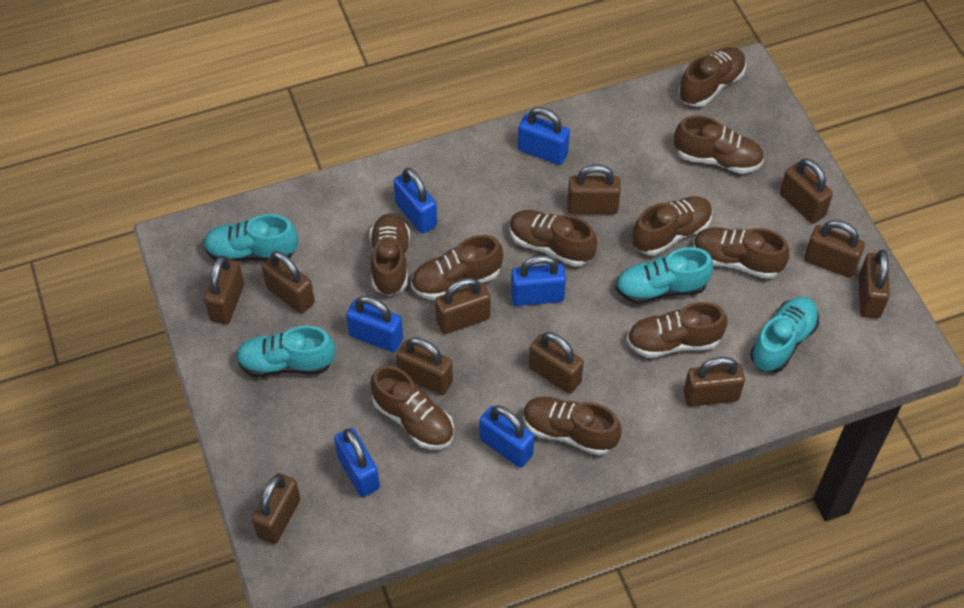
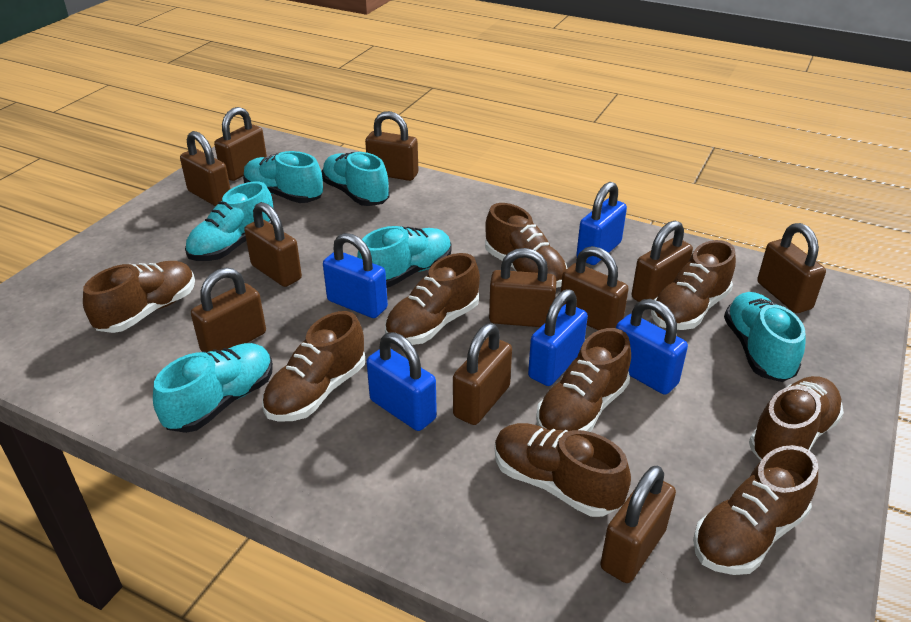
blue padlock: [334,428,380,497] [346,296,403,352] [394,168,437,234] [479,406,534,468] [511,255,566,306] [518,107,570,165] = 6 -> [323,233,388,318] [366,332,437,431] [528,289,588,386] [576,182,627,265] [616,299,688,395] = 5
brown shoe: [369,213,410,296] [370,365,454,450] [411,235,503,300] [509,210,597,267] [523,397,622,455] [627,302,727,358] [632,196,713,255] [674,115,764,174] [679,47,746,107] [693,227,789,279] = 10 -> [83,261,195,333] [262,311,365,422] [385,253,480,345] [485,203,568,288] [495,423,631,517] [536,328,631,432] [651,240,736,330] [693,445,818,575] [749,376,844,460] = 9
turquoise shoe: [203,214,298,261] [236,326,335,377] [615,247,713,304] [750,297,819,373] = 4 -> [153,343,273,433] [185,181,273,261] [243,151,323,203] [322,152,390,206] [357,226,452,288] [724,292,805,382] = 6

